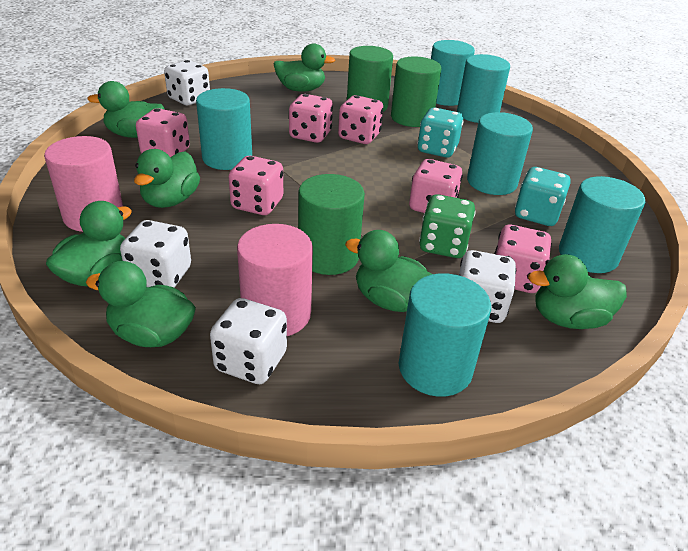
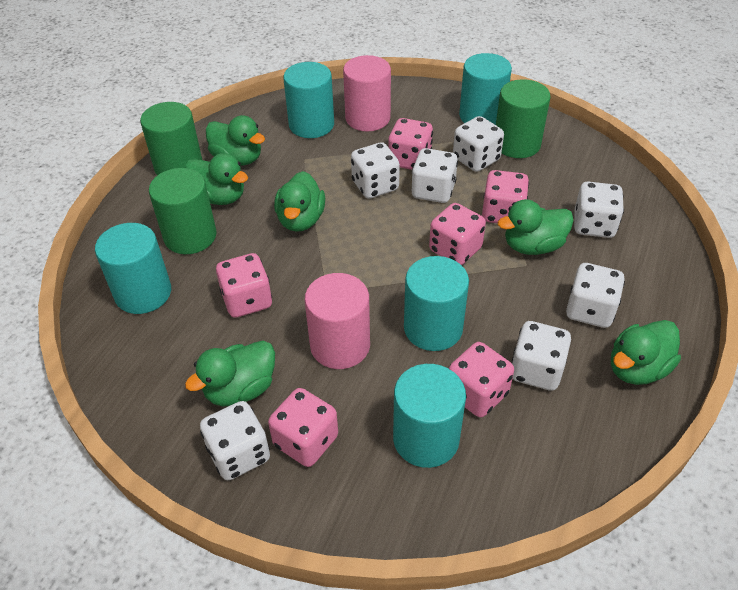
green dice: [419,194,476,258] = 1 -> none = 0
green duck: [46,201,132,286] [86,261,196,347] [87,81,164,138] [134,149,200,208] [274,43,335,92] [345,230,432,312] [528,254,627,329] = 7 -> [185,153,248,205] [185,341,275,406] [206,115,265,166] [274,171,325,232] [497,199,574,255] [611,320,681,385] = 6
turquoise cylinder: [196,88,252,170] [399,273,491,397] [431,40,475,106] [457,54,510,123] [467,112,533,195] [559,176,645,273] = 6 -> [95,223,171,314] [283,62,334,138] [393,364,466,468] [404,256,469,351] [459,53,512,125] = 5
turquoise dice: [417,108,464,157] [515,167,571,226] = 2 -> none = 0
white dice: [120,220,191,288] [164,60,210,105] [210,298,287,384] [459,250,516,323] = 4 -> [200,401,270,480] [351,142,400,199] [412,148,458,203] [453,116,504,172] [512,321,571,391] [566,263,625,328] [574,182,624,238] = 7

